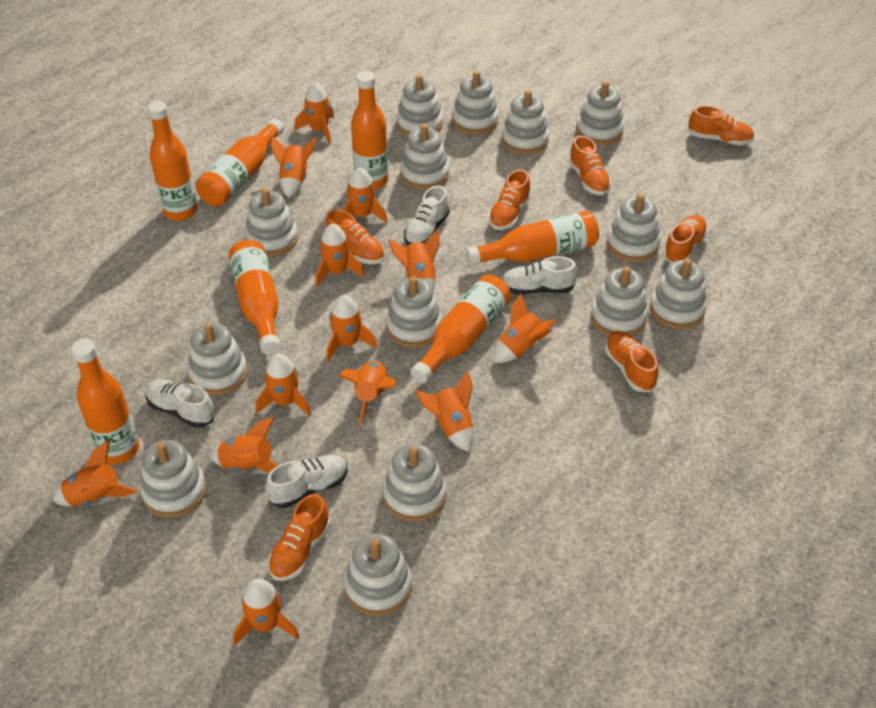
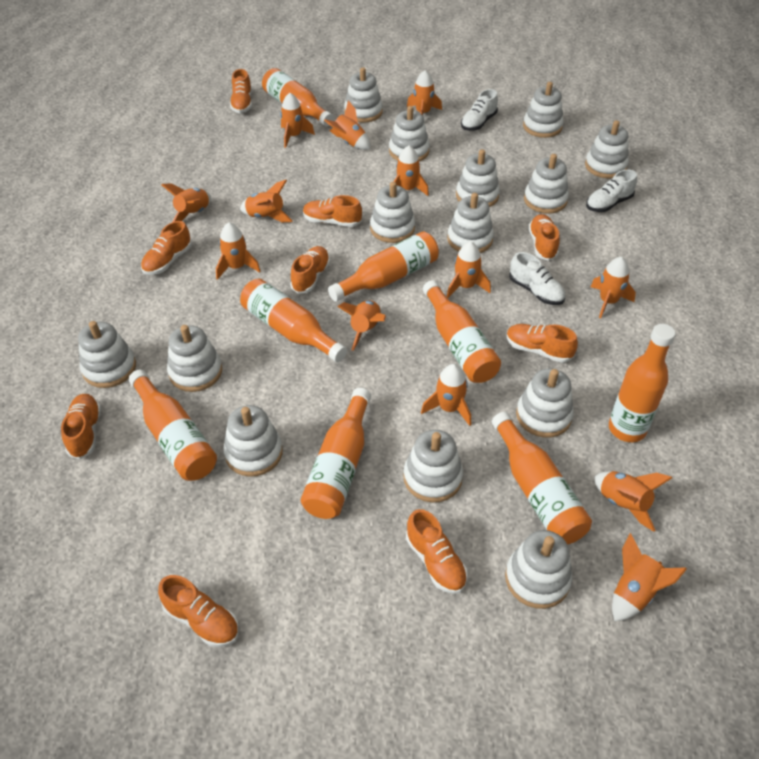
orange bottle: [71,339,139,464] [148,101,197,221] [196,119,284,207] [228,240,280,355] [351,71,388,189] [410,274,511,384] [466,211,599,266] = 7 -> [129,370,217,481] [240,278,347,362] [262,68,334,127] [301,388,371,519] [328,231,439,302] [423,280,501,383] [492,412,592,544] [609,324,675,442] = 8
orange shoe: [268,494,331,581] [325,210,385,264] [488,169,531,230] [569,136,611,195] [604,331,658,392] [663,215,708,263] [688,106,754,145] = 7 -> [61,394,101,459] [141,221,192,275] [158,575,239,647] [230,69,252,113] [290,246,330,294] [303,195,362,227] [406,509,468,594] [506,324,578,363] [528,214,560,261] = 9
white shoe: [146,379,215,428] [265,455,348,508] [404,186,450,245] [502,256,578,294] = 4 -> [461,89,498,131] [509,252,565,305] [586,170,637,212] = 3

